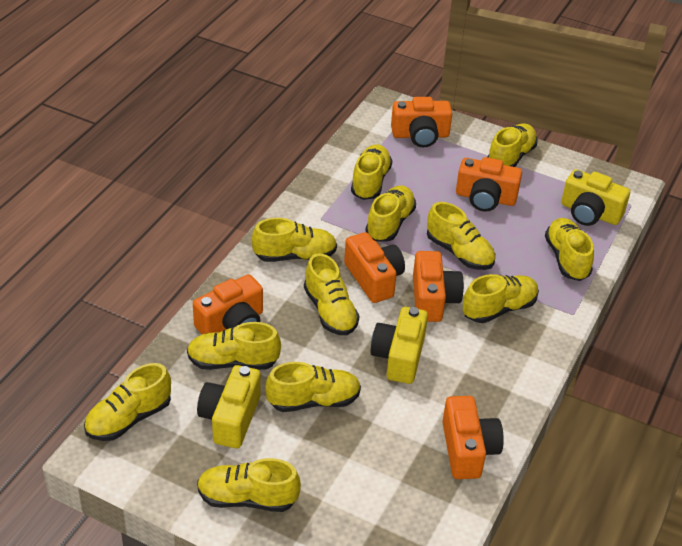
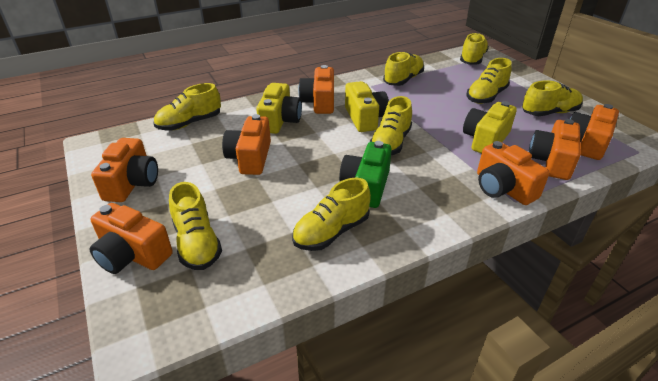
green camera: none = 0 -> [339,141,392,208] = 1
orange camera: [193,274,263,334] [344,232,405,303] [391,97,452,148] [413,251,464,322] [442,396,504,479] [456,157,522,212] = 6 -> [89,203,173,274] [91,138,158,202] [222,114,271,175] [298,65,334,114] [477,141,550,205] [529,119,581,180] [570,104,619,160] = 7
yellow shoe: [84,363,171,441] [187,322,281,370] [197,458,301,512] [252,218,337,262] [265,362,361,412] [304,253,360,335] [351,144,392,200] [365,185,416,242] [427,202,495,270] [463,274,539,323] [487,124,538,167] [545,218,594,281] = 12 -> [154,83,221,130] [169,182,222,270] [292,178,371,251] [370,96,412,155] [383,52,424,86] [460,33,489,65] [467,58,512,104] [522,81,583,116] = 8

